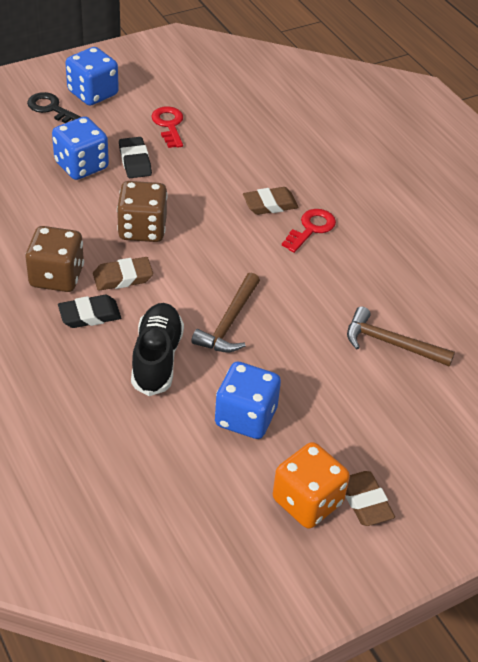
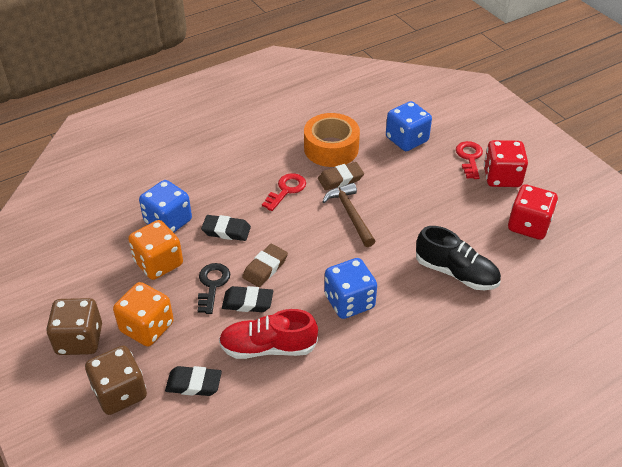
black eraser: [58,295,121,328] [119,137,152,178] = 2 -> [165,366,222,396] [201,215,251,241] [222,286,273,312] = 3
brown eraser: [93,257,153,291] [243,187,299,215] [345,471,395,526] = 3 -> [242,244,288,287] [318,162,364,190] = 2
brown hammer: [191,273,260,352] [347,306,455,367] = 2 -> [322,183,375,247] = 1
orange dice: [273,442,350,529] = 1 -> [113,282,174,347] [128,220,183,280] = 2
orange tape: none = 0 -> [304,113,360,167] = 1
red dice: none = 0 -> [484,140,528,187] [508,184,558,240] = 2
red shoe: none = 0 -> [219,309,318,359] = 1

